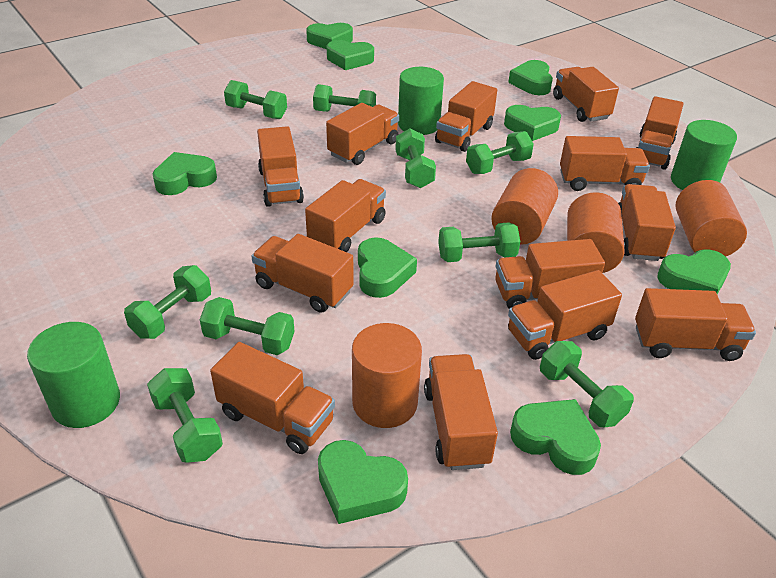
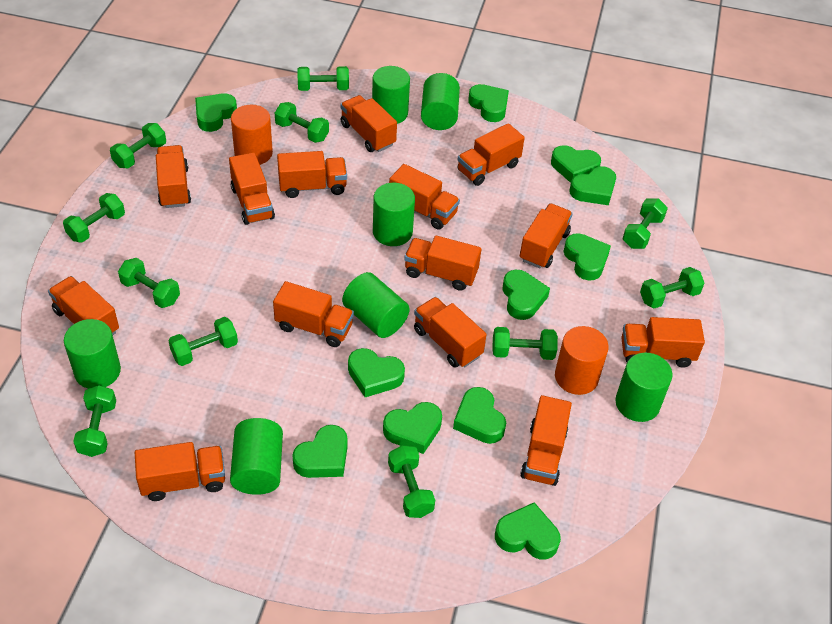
green cylinder: [27,322,120,428] [398,67,444,135] [671,120,737,190] = 3 -> [64,319,121,389] [230,418,283,495] [342,272,410,338] [372,66,410,124] [373,183,415,246] [421,73,460,130] [615,353,673,422] = 7
green dumbbell: [124,265,211,339] [147,368,223,463] [200,297,295,355] [224,80,287,119] [313,84,376,112] [395,128,436,188] [438,222,520,262] [466,131,534,174] [540,341,634,427] = 9 -> [63,193,125,243] [73,385,116,457] [110,123,166,168] [118,258,180,308] [168,317,238,366] [275,102,329,143] [297,66,349,91] [388,445,435,518] [492,327,558,360] [623,198,668,249] [640,267,704,308] = 11
green heart: [153,152,217,195] [306,23,353,49] [318,440,408,524] [327,40,374,70] [358,237,417,298] [504,105,561,141] [508,60,553,95] [510,399,601,475] [657,250,731,294] = 9 -> [195,93,237,132] [292,425,348,478] [348,348,405,397] [383,402,442,454] [453,387,506,444] [468,84,509,122] [495,502,561,560] [502,270,550,320] [551,145,601,183] [564,233,611,281] [569,166,616,205] = 11
orange cylinder: [352,323,422,428] [491,168,558,245] [567,192,624,273] [676,180,747,257] = 4 -> [231,105,273,165] [555,326,609,395] = 2

